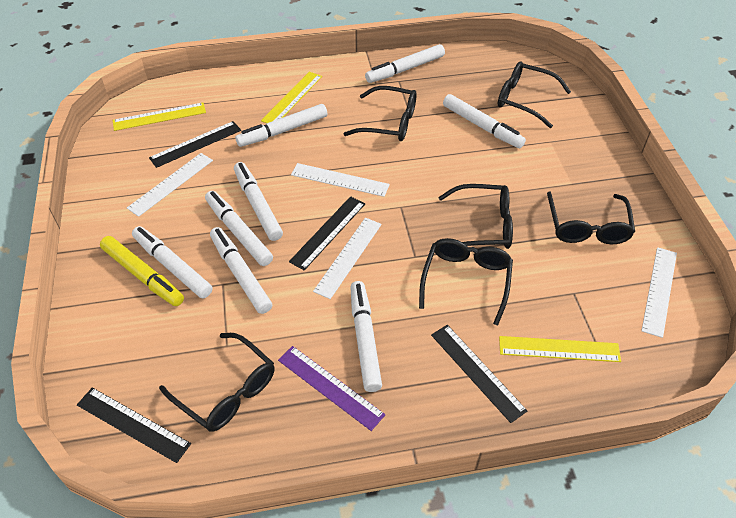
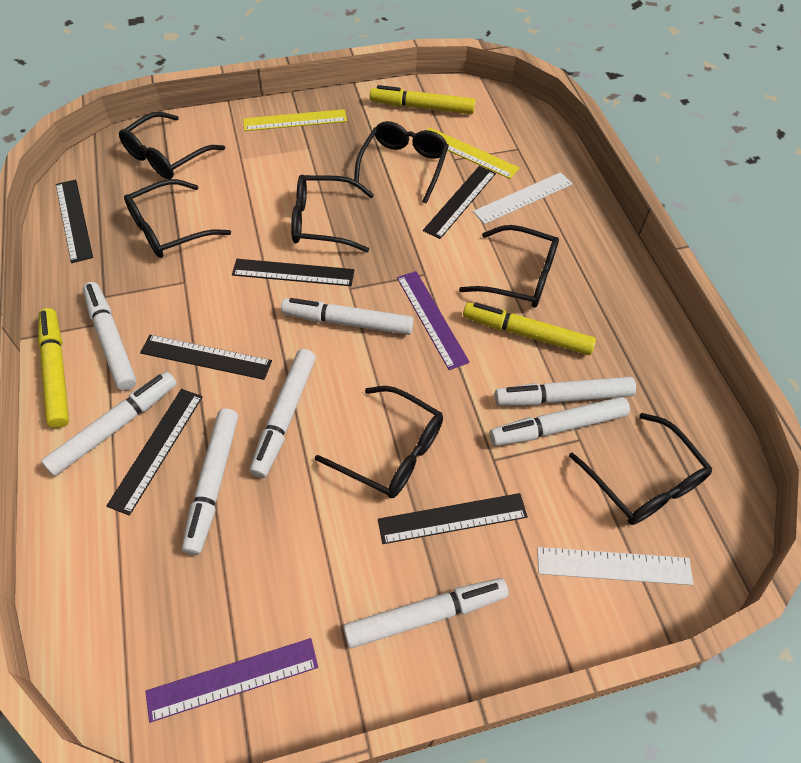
black glasses: [159,333,275,432] [343,86,417,141] [419,238,513,326] [438,184,513,249] [498,61,571,128] [547,191,635,244] = 6 -> [119,112,225,179] [124,179,231,258] [291,175,374,252] [315,386,443,498] [354,121,449,204] [459,225,559,308] [569,413,712,525] = 7
black ruler: [77,388,191,463] [149,121,241,168] [289,196,365,270] [431,325,527,423] = 4 -> [56,179,93,263] [106,389,203,516] [140,335,272,380] [232,259,354,286] [378,493,528,544] [423,166,496,239] = 6
purple ruler: [278,346,385,431] = 1 -> [145,638,318,723] [397,271,470,370] = 2
white ruler: [127,153,213,217] [291,163,390,197] [313,218,382,299] [641,247,677,338] = 4 -> [473,172,572,224] [537,547,693,585] = 2
yellow marker: [100,236,184,306] = 1 -> [38,308,69,428] [370,85,475,114] [463,302,596,355] = 3
yellow ruler: [112,103,206,131] [261,72,322,124] [499,336,621,362] = 3 -> [243,109,347,131] [427,127,519,179] = 2

